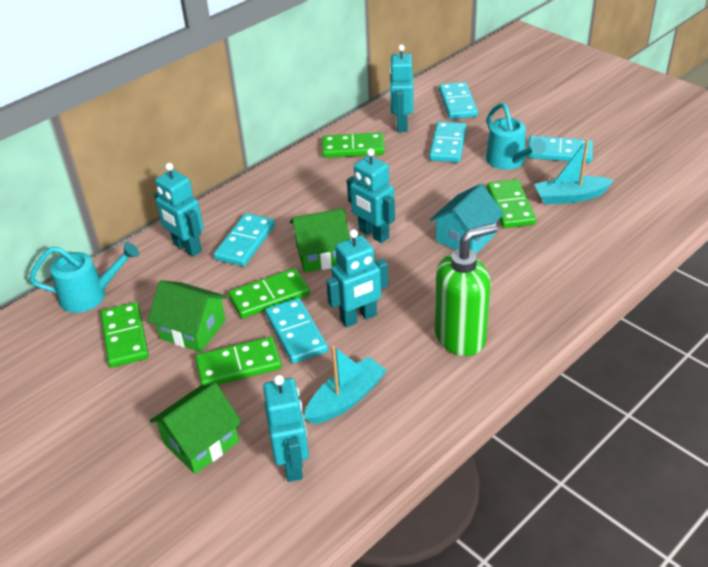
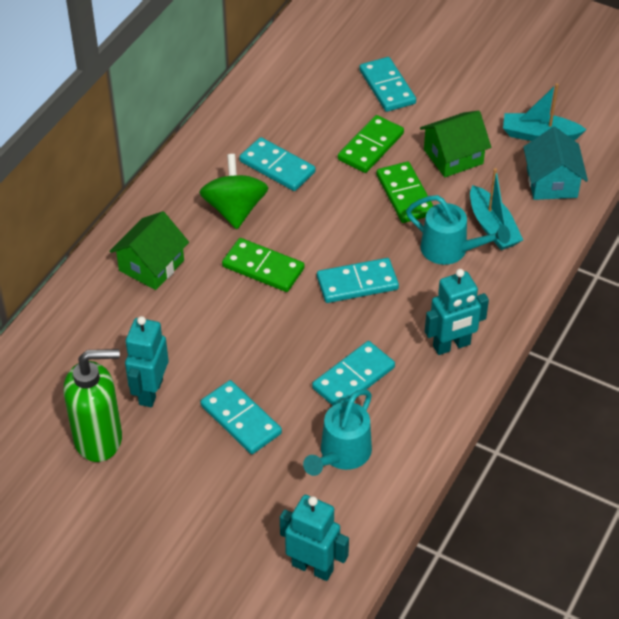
green domino: [101,302,149,368] [195,337,282,385] [228,268,310,319] [322,132,385,158] [487,179,536,228] = 5 -> [222,238,304,292] [338,115,404,173] [376,162,433,223] = 3
green house: [148,280,228,352] [150,383,242,474] [290,208,350,272] = 3 -> [109,211,189,290] [420,111,491,177] = 2
green spinning top: none = 0 -> [199,154,269,229] = 1
turquoise robot: [154,163,204,257] [263,375,309,482] [326,229,388,327] [347,148,395,243] [390,45,414,132] = 5 -> [125,316,169,407] [280,495,349,581] [425,269,489,355] = 3

